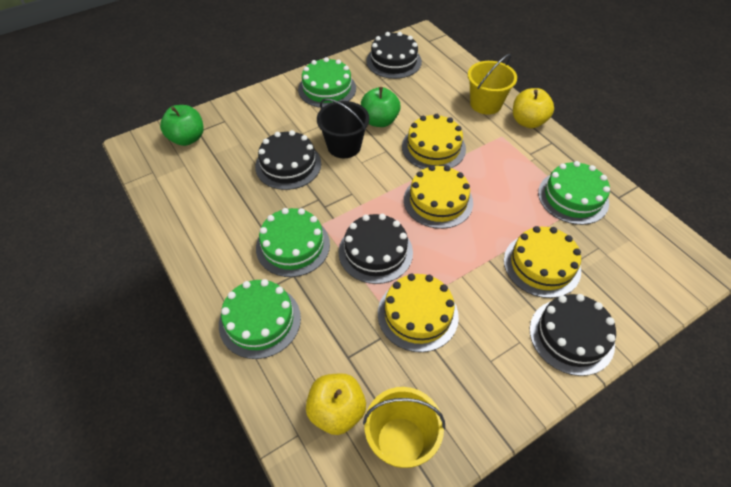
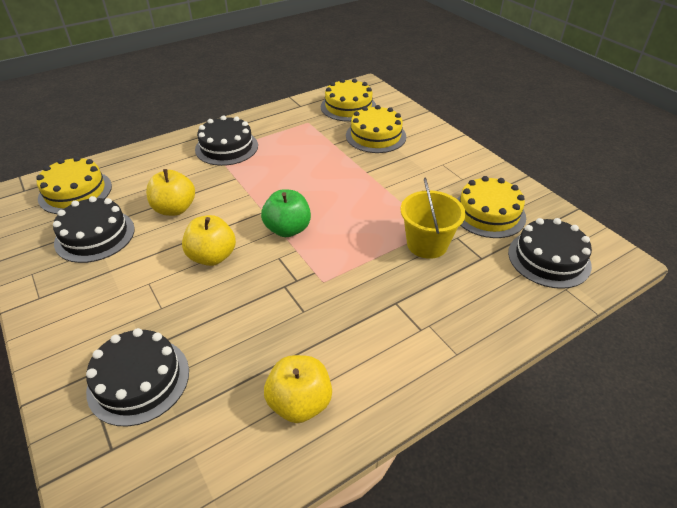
black bucket: [317,98,369,158] = 1 -> none = 0
green apple: [160,105,204,146] [361,87,400,127] = 2 -> [261,190,311,237] = 1
green cake: [219,279,301,359] [256,208,330,277] [298,57,356,108] [538,161,610,225] = 4 -> none = 0
yellow apple: [306,373,366,435] [513,88,554,128] = 2 -> [146,169,195,216] [182,215,236,266] [264,355,332,423] = 3
yellow bucket: [363,387,445,468] [468,54,517,115] = 2 -> [401,178,466,259] = 1

